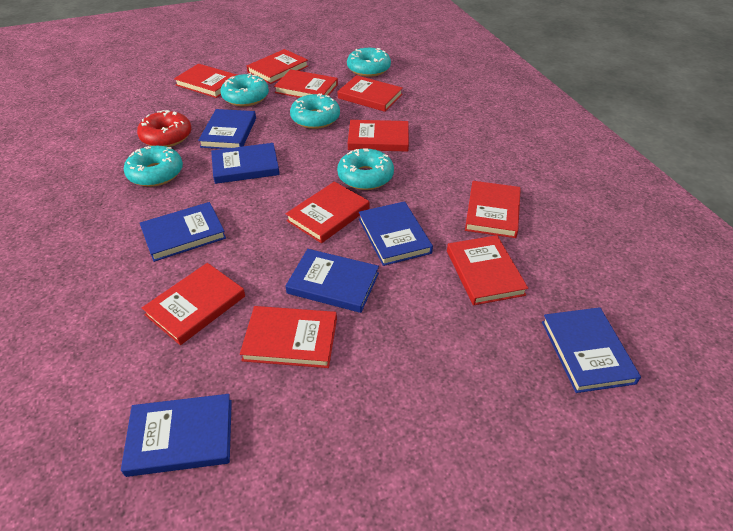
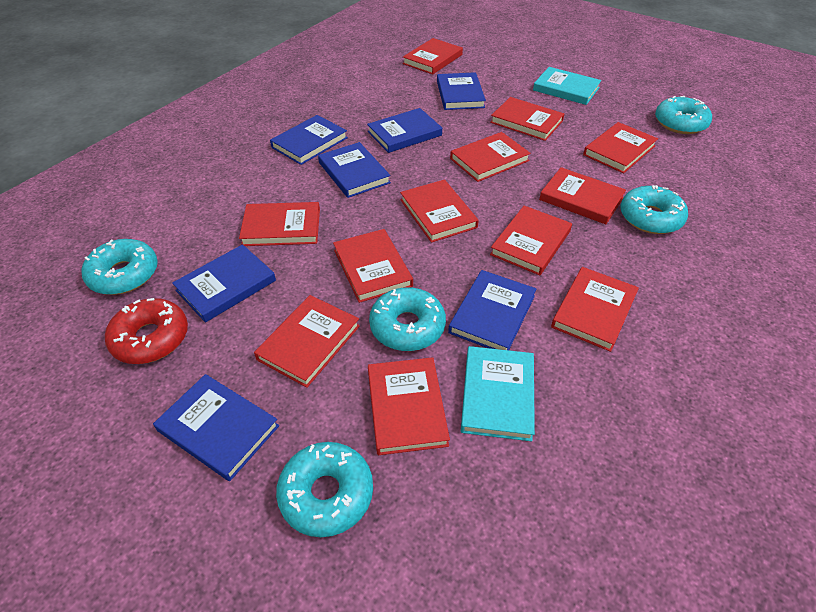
red book: [142,263,245,345] [174,64,237,98] [240,306,337,368] [247,49,308,84] [274,69,338,98] [286,181,369,243] [337,75,403,112] [348,120,409,152] [447,235,528,305] [465,181,521,238] = 10 -> [239,202,320,246] [254,295,360,388] [333,229,413,303] [368,357,450,455] [400,179,479,243] [403,38,463,74] [450,132,531,182] [490,97,564,141] [490,206,572,275] [539,167,626,224] [551,267,639,352] [583,122,658,173] = 12
turquoise book: none = 0 -> [461,346,535,441] [533,67,601,105] = 2

